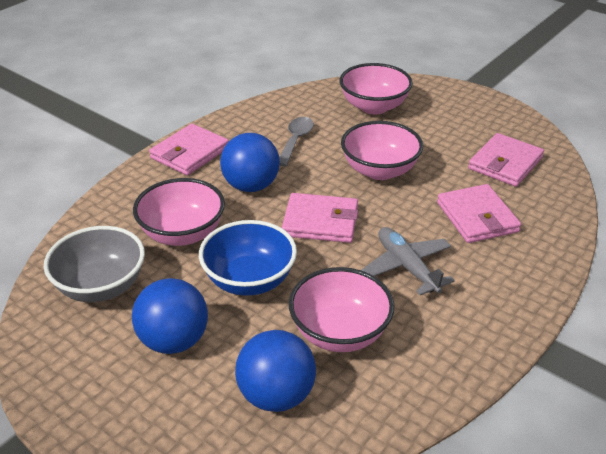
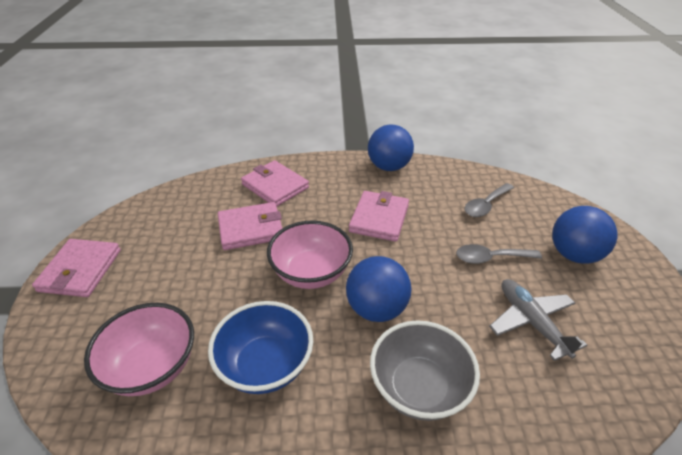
grey spoon: [279,117,314,166] = 1 -> [456,244,542,264] [464,183,514,217] = 2
pink bowl: [133,178,225,246] [289,267,395,352] [339,63,413,114] [341,121,423,180] = 4 -> [84,303,194,396] [267,221,353,289] = 2

